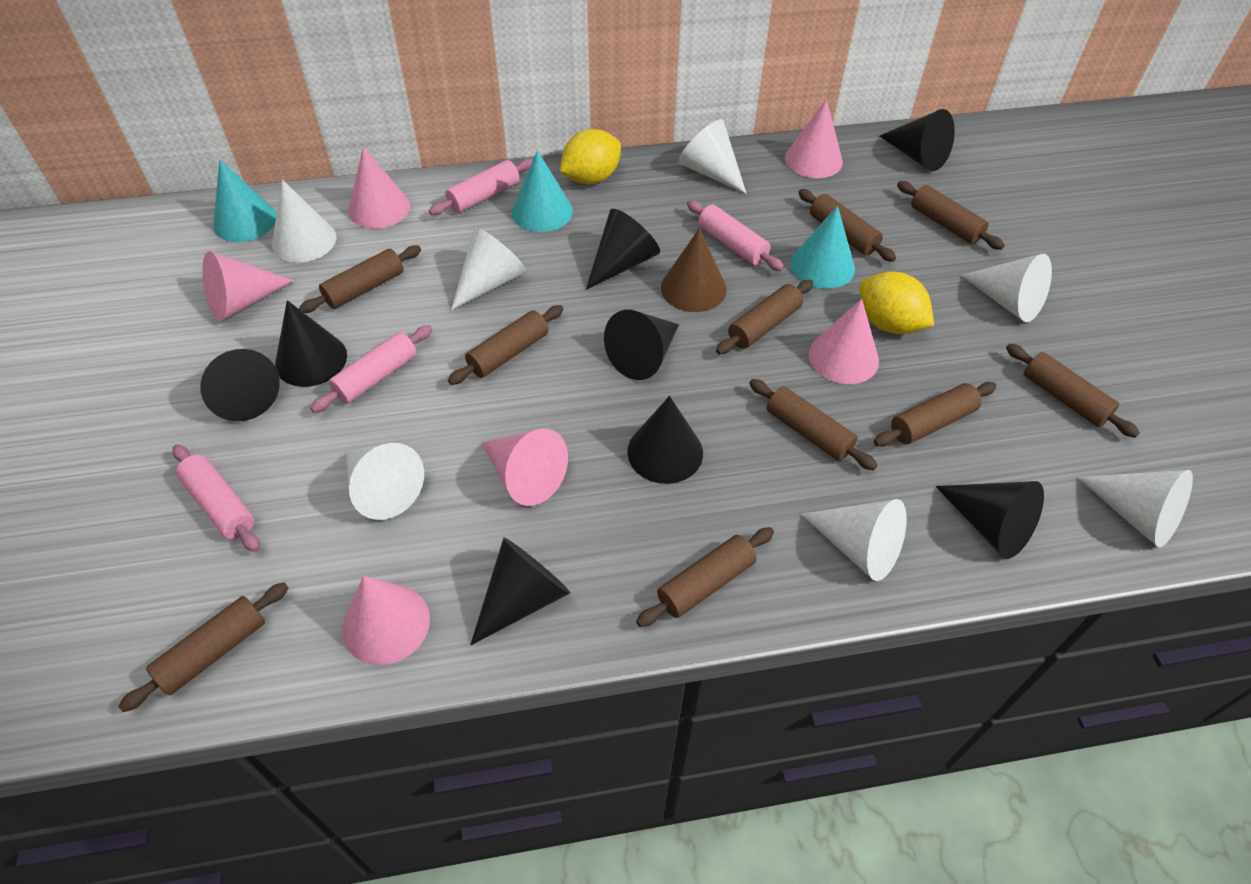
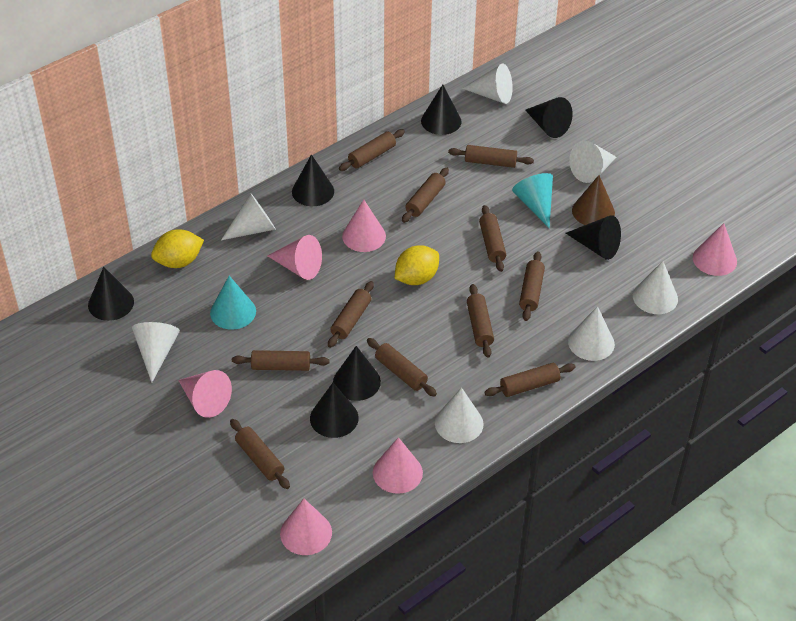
black cone: [200,349,280,421] [275,300,347,387] [470,538,570,645] [586,209,660,290] [604,310,679,380] [627,396,703,484] [880,109,955,171] [936,481,1044,559] = 8 -> [88,267,134,321] [292,154,334,206] [310,383,359,438] [333,346,381,401] [421,85,461,135] [525,97,573,138] [566,215,621,260] = 7
brown rolling pin: [118,582,288,712] [299,245,421,313] [448,305,563,385] [636,527,774,627] [716,280,813,354] [749,379,878,470] [798,189,896,262] [874,382,997,446] [897,181,1005,250] [1006,344,1140,438] = 10 -> [230,419,290,489] [232,350,330,371] [328,281,374,348] [339,129,405,171] [367,338,437,397] [402,168,449,223] [448,145,534,168] [467,284,494,358] [479,205,506,272] [484,363,576,397] [519,251,545,321] = 11
pink rolling pin: [173,444,260,552] [310,325,432,413] [429,159,533,215] [687,200,784,271] = 4 -> none = 0
turquoise cone: [213,160,277,242] [512,151,573,232] [790,206,855,289] = 3 -> [210,276,256,330] [512,173,553,228] = 2

